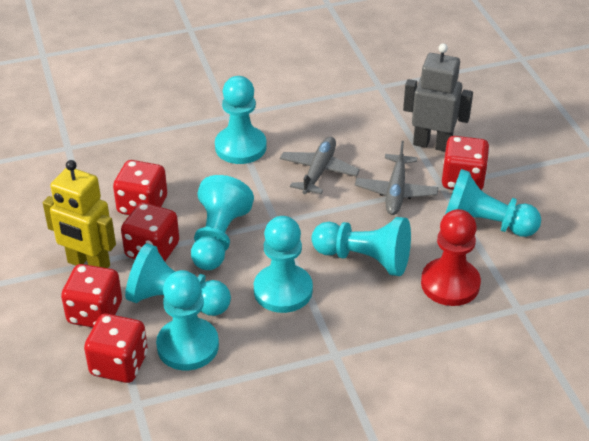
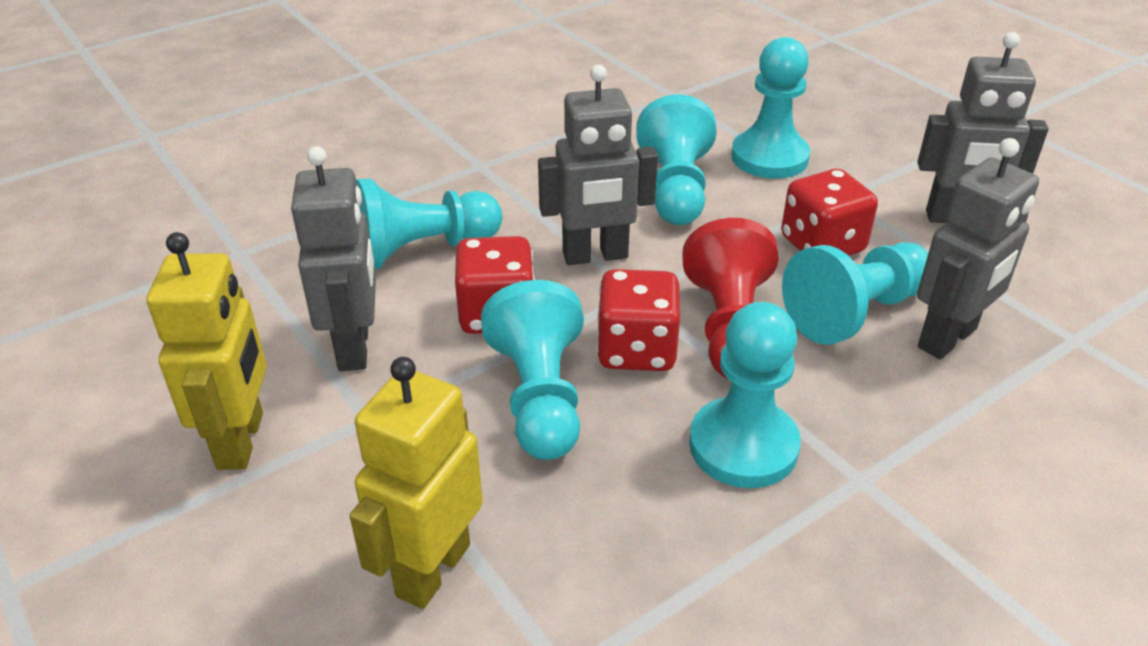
grey plane: [280,137,360,194] [355,141,438,215] = 2 -> none = 0
grey robot: [403,43,473,151] = 1 -> [291,146,376,371] [538,64,658,265] [917,32,1048,223] [917,138,1039,359] = 4
red dice: [61,264,122,328] [84,314,148,383] [113,160,167,215] [121,202,179,261] [442,136,490,190] = 5 -> [455,236,535,334] [597,269,680,371] [781,169,878,256] = 3
turquoise pawn: [125,243,231,316] [156,270,219,370] [191,175,254,270] [215,76,267,164] [254,216,313,313] [312,217,411,276] [445,169,541,237] = 7 -> [356,178,502,269] [481,280,584,460] [636,95,717,225] [689,302,801,488] [731,37,810,179] [782,242,928,345] = 6
yellow robot: [43,160,116,268] = 1 -> [147,232,267,470] [350,357,483,609] = 2

